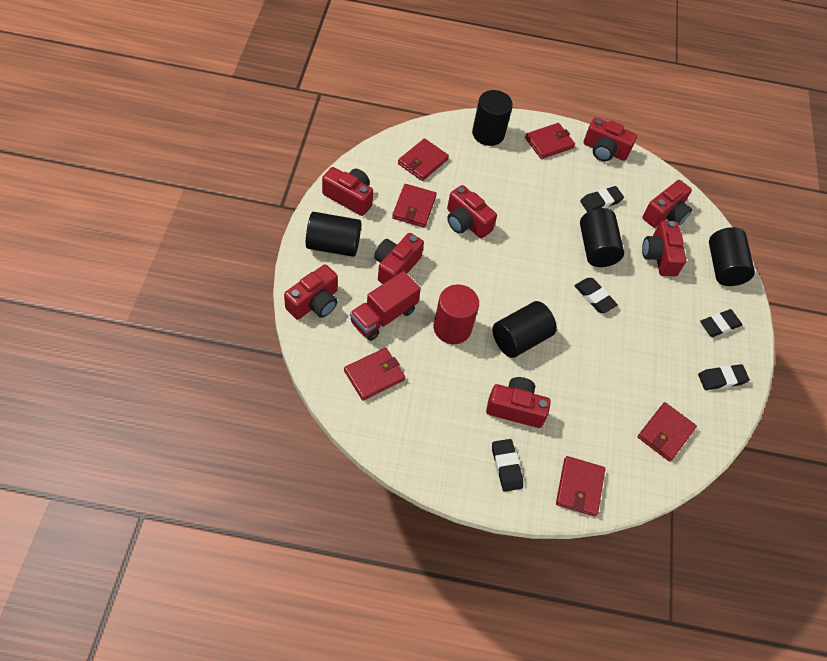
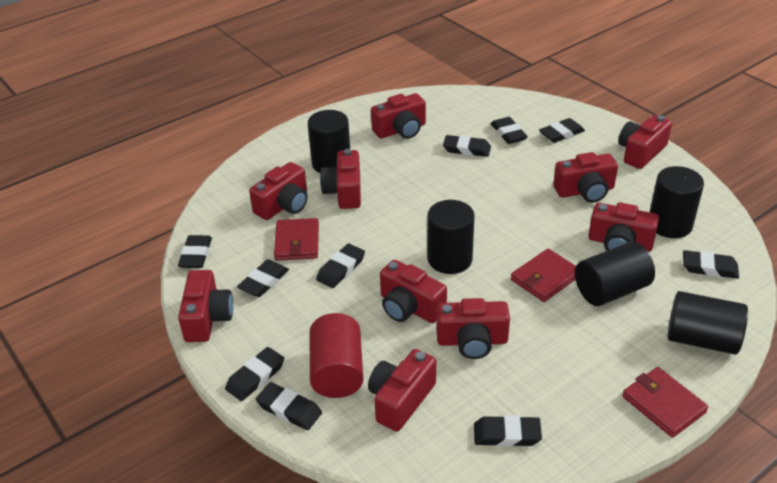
black eraser: [492,439,523,492] [574,278,618,313] [580,186,624,212] [698,364,750,390] [700,309,742,337] = 5 -> [178,235,212,268] [225,347,284,401] [237,260,289,297] [256,382,322,430] [316,243,365,288] [443,135,491,157] [474,415,542,447] [491,117,528,144] [539,118,585,143] [683,250,739,279] = 10
red camera: [284,264,338,320] [322,167,373,216] [374,233,424,284] [447,185,497,239] [486,377,551,428] [584,117,637,162] [642,180,692,228] [642,221,686,277] = 8 -> [178,270,233,342] [249,162,308,220] [320,149,361,209] [368,349,436,432] [371,93,426,139] [380,260,447,323] [436,298,510,359] [553,152,618,203] [588,202,659,252] [618,115,672,169] = 10
red truck: [350,271,421,341] = 1 -> none = 0
red wallet: [344,348,405,401] [392,184,437,227] [398,138,449,181] [525,123,575,159] [556,456,605,516] [638,402,697,462] = 6 -> [274,218,319,260] [511,249,576,302] [622,367,708,438] = 3

